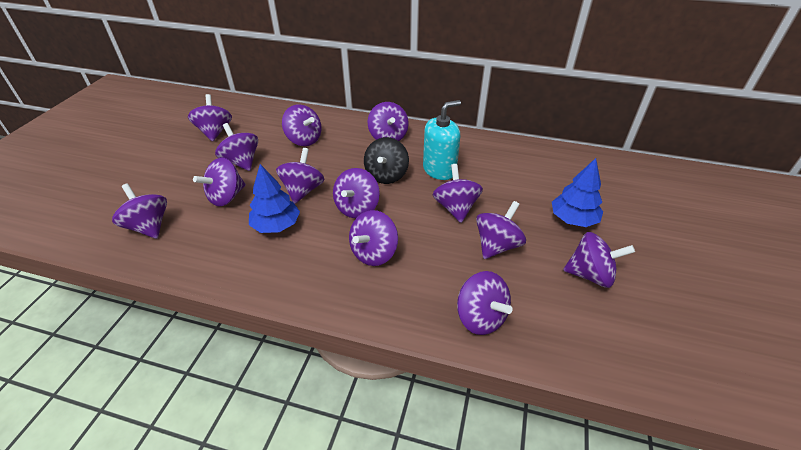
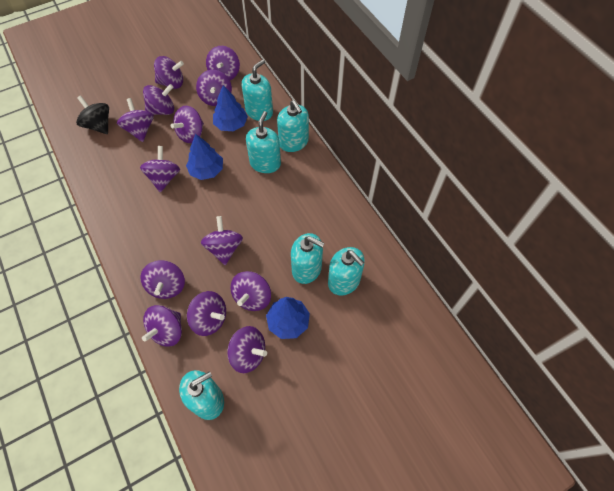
blue tree: [249,164,300,233] [552,158,603,227] = 2 -> [186,134,223,180] [213,85,248,131] [266,297,310,339] = 3
turquoise soap dispenser: [423,100,461,180] = 1 -> [179,370,224,420] [242,59,273,121] [246,111,281,173] [277,100,309,152] [291,233,325,284] [328,247,365,296] = 6

